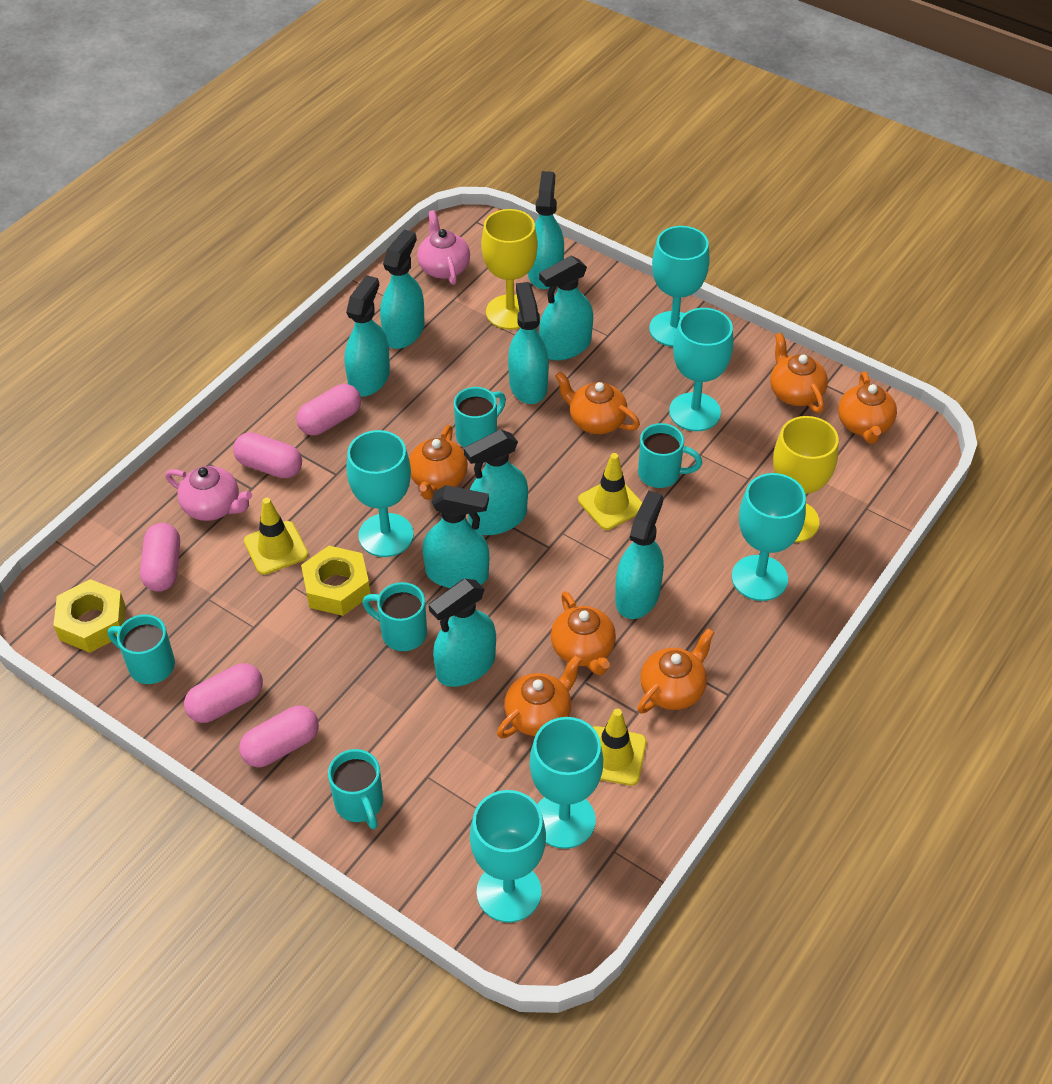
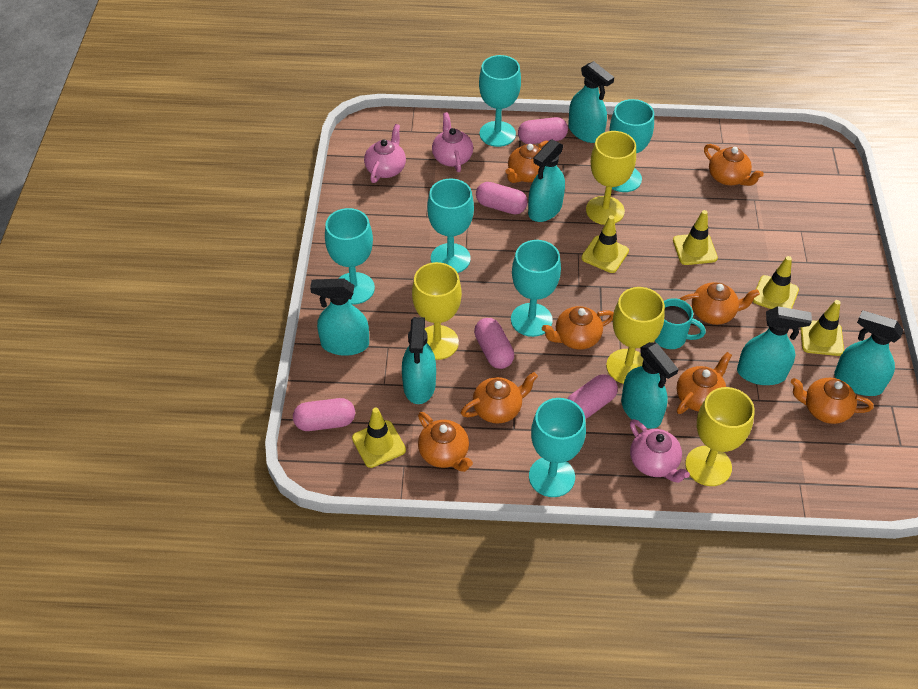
orange teapot: [409,425,468,500] [497,655,582,739] [551,591,616,675] [555,371,640,434] [637,628,715,714] [770,333,828,413] [838,371,897,444] = 7 -> [418,412,473,472] [461,372,538,424] [505,140,548,183] [542,306,614,350] [677,352,732,414] [680,282,760,325] [704,144,764,186] [791,378,874,424] = 8
pink teapot: [165,466,252,521] [417,210,470,285] = 2 -> [364,124,406,183] [432,112,473,172] [630,419,690,483] = 3
turquoise mug: [108,614,175,684] [328,749,383,829] [362,582,427,651] [454,387,506,448] [638,423,702,488] = 5 -> [655,298,706,349] = 1
turquoise spray bottle: [345,275,390,397] [380,229,425,349] [423,485,489,588] [429,579,496,687] [464,429,528,535] [508,282,549,404] [528,171,564,289] [539,256,593,360] [615,491,664,619] = 9 -> [310,278,369,356] [402,317,436,404] [528,139,565,222] [568,61,614,143] [621,342,678,429] [737,306,812,385] [834,310,903,396] = 7
yellow goblet: [481,209,538,330] [773,416,839,543] = 2 -> [412,262,462,360] [586,131,636,225] [606,287,665,384] [685,387,755,486] = 4
yellow nut: [53,579,126,653] [301,546,370,616] = 2 -> none = 0
yellow traffic cone: [244,498,308,575] [578,453,643,530] [593,709,646,786] = 3 -> [352,407,406,468] [581,215,629,273] [673,210,718,265] [753,256,799,309] [800,300,844,356] = 5

